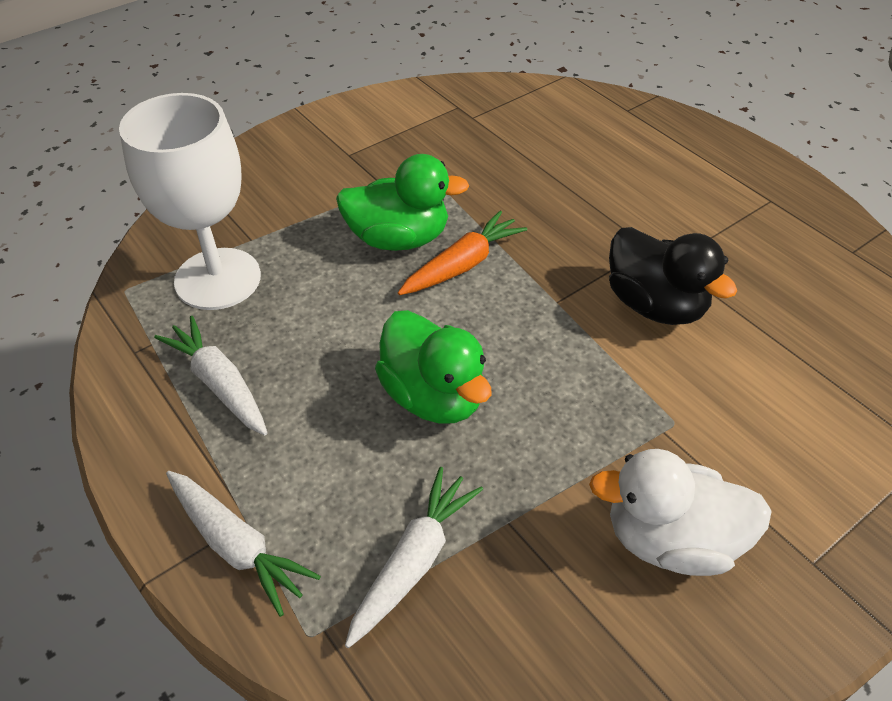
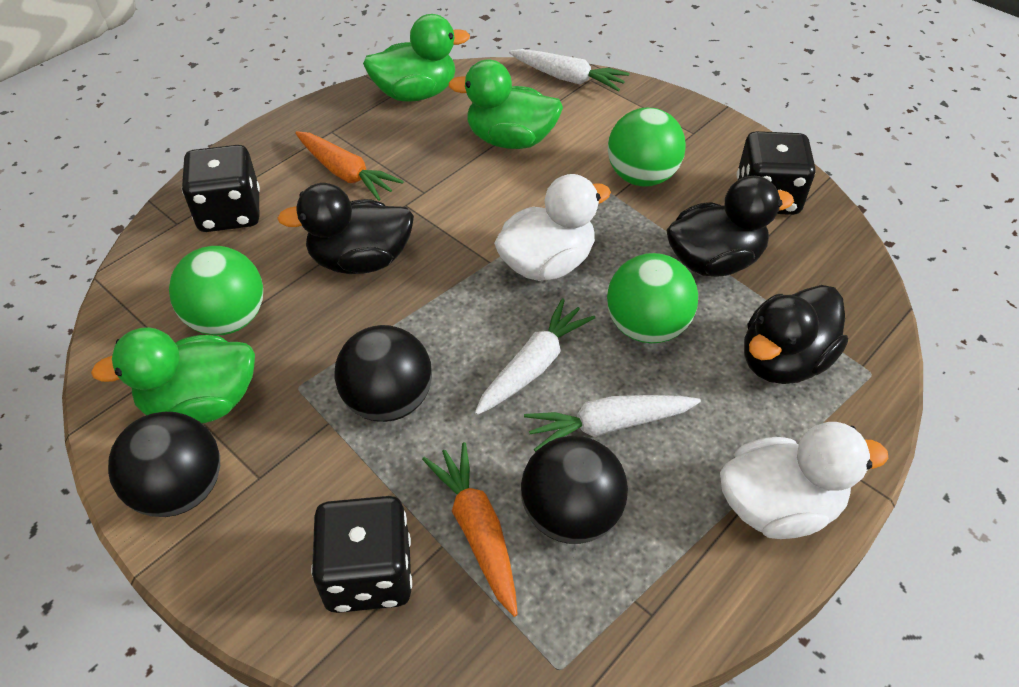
black ball: none = 0 -> [108,412,220,517] [334,325,432,422] [521,436,628,544] = 3
black dice: none = 0 -> [182,145,260,232] [311,496,412,613] [737,131,815,215] = 3
black duck: [609,227,737,325] = 1 -> [277,183,414,274] [666,176,794,276] [744,285,848,384] = 3
green ball: none = 0 -> [169,246,263,335] [607,253,698,343] [608,108,686,187] = 3
green duck: [336,154,469,251] [375,310,491,424] = 2 -> [91,327,255,423] [363,14,470,102] [448,59,563,149] = 3
orange carrot: [398,211,527,295] = 1 -> [295,131,404,201] [422,442,518,617] = 2
white duck: [589,449,772,576] = 1 -> [494,174,611,281] [720,422,888,539] = 2
white goblet: [119,93,261,310] = 1 -> none = 0

